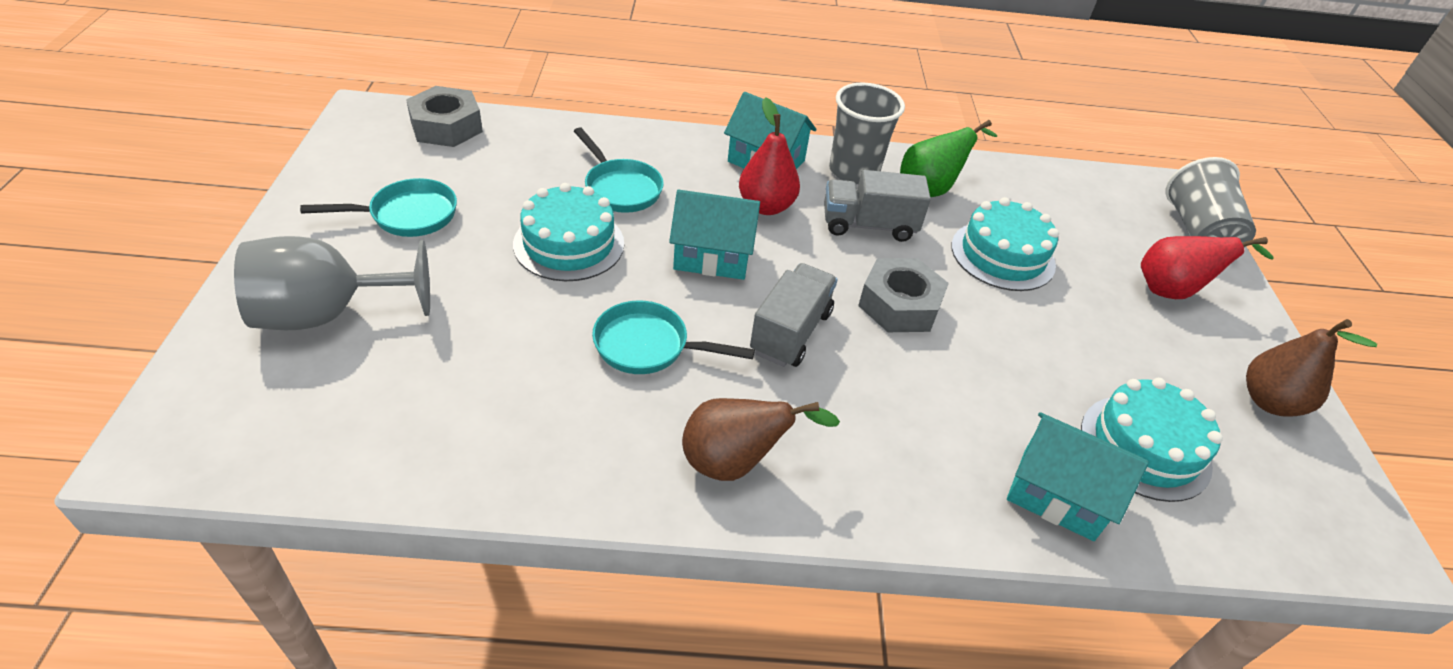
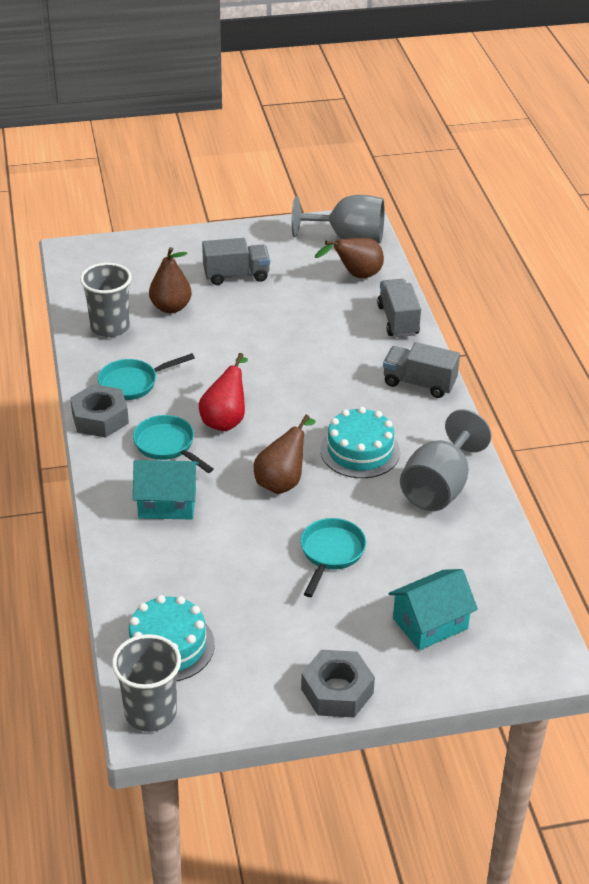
brown pear: [682,398,840,481] [1246,319,1377,417] = 2 -> [149,247,192,313] [254,415,316,494] [315,238,384,278] = 3
green pear: [900,120,997,197] = 1 -> none = 0
grey goblet: [234,236,430,330] = 1 -> [292,195,384,243] [400,409,491,511] = 2
grey truck: [750,263,838,367] [824,170,931,242] = 2 -> [202,238,270,285] [377,279,421,337] [383,342,460,398] = 3
red pear: [739,97,800,215] [1141,236,1274,299] = 2 -> [199,353,248,431] = 1
turquoise cake: [513,183,624,281] [951,197,1059,291] [1081,378,1223,502] = 3 -> [122,595,215,681] [320,407,400,478] = 2
turquoise house: [669,189,760,280] [724,92,817,169] [1007,412,1149,541] = 3 -> [133,460,199,519] [389,569,478,650] = 2

